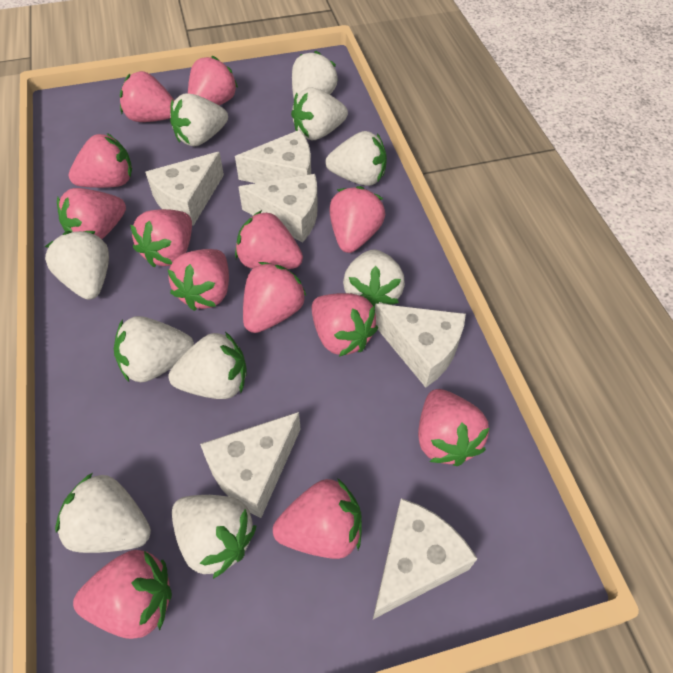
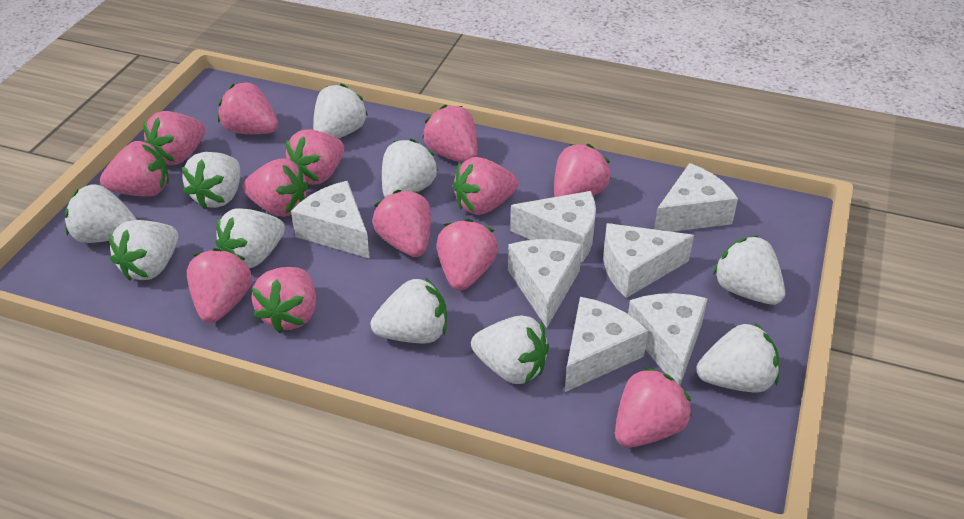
white cheese: [145,152,224,226] [200,412,301,518] [235,130,311,183] [239,174,318,243] [373,498,477,619] [375,303,466,387] = 6 -> [291,181,370,259] [508,239,582,328] [510,191,596,263] [565,297,648,392] [603,223,694,298] [628,293,708,385] [654,163,738,232] = 7

